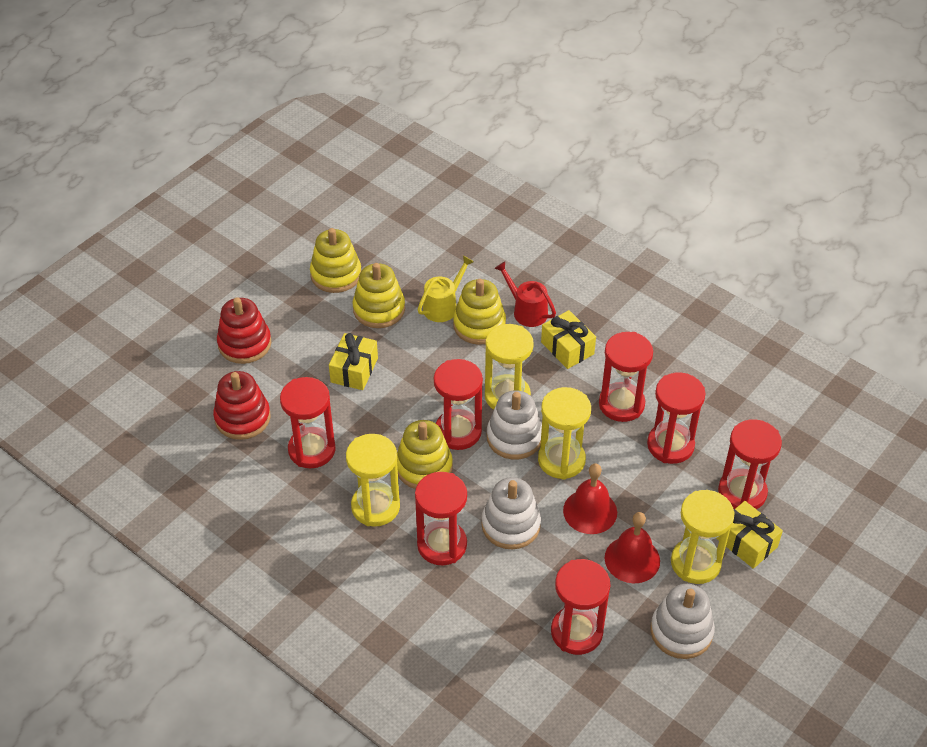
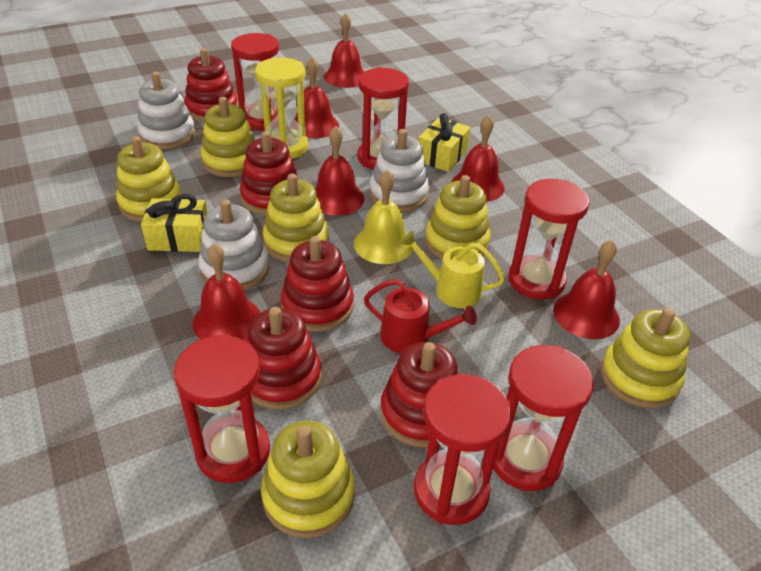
red bell: [563,463,617,534] [605,512,660,583] = 2 -> [193,243,260,341] [294,57,339,138] [315,126,364,215] [324,13,364,88] [451,115,505,202] [553,240,620,339] = 6
red hourglass: [280,377,336,468] [415,472,467,565] [434,359,483,450] [551,559,611,655] [599,332,653,422] [647,373,705,464] [718,419,782,509] = 7 -> [174,334,270,483] [231,33,279,130] [358,67,409,170] [414,374,511,525] [493,345,594,491] [509,179,590,300] = 6
red stacking toy: [213,371,271,440] [217,297,271,364] = 2 -> [184,48,238,122] [240,131,299,215] [246,307,322,410] [281,236,354,332] [380,342,458,447] = 5
yellow bell: none = 0 -> [354,170,413,264] = 1
yellow gift: [329,333,378,390] [541,310,596,369] [716,501,783,569] = 3 -> [141,194,207,252] [418,113,471,172] = 2
yellow hourglass: [346,434,400,527] [485,324,534,410] [538,387,591,480] [671,490,735,584] = 4 -> [255,58,309,159] = 1
yellow stacking toy: [310,228,361,293] [353,263,405,328] [397,420,453,489] [453,279,506,345] = 4 -> [116,136,181,222] [201,97,255,177] [261,420,355,538] [263,174,329,262] [425,175,491,260] [601,308,690,408] = 6

